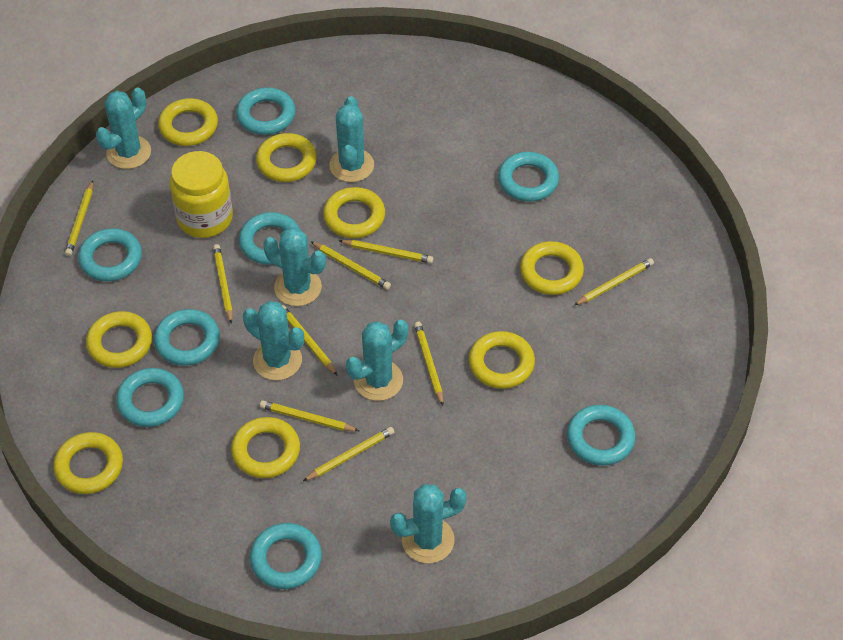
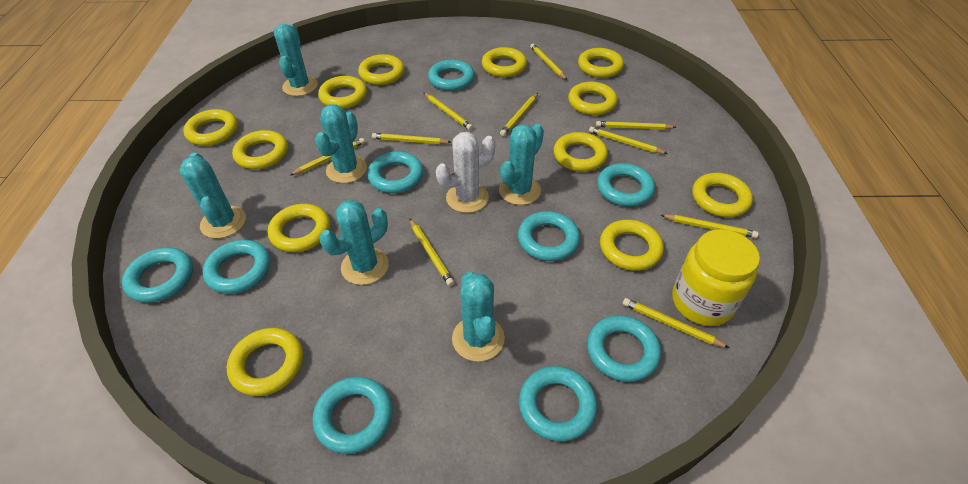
turquoise ring: [78,228,142,281] [116,368,184,427] [154,309,220,366] [236,88,296,135] [239,212,299,265] [250,523,322,589] [498,152,559,202] [567,405,636,466] = 8 -> [122,248,193,303] [203,240,270,294] [313,377,393,454] [367,151,423,193] [428,60,475,91] [518,211,580,261] [519,366,597,442] [587,315,661,382] [597,163,655,207] = 9
white cactus: none = 0 -> [436,132,496,213] = 1
yellow pencil: [65,180,93,256] [213,244,233,324] [260,400,359,431] [282,305,338,376] [303,427,394,481] [310,241,391,290] [338,240,434,263] [414,322,443,406] [574,258,654,305] = 9 -> [289,138,365,176] [372,133,451,144] [410,219,454,286] [424,93,473,130] [500,93,538,136] [530,44,567,80] [589,127,668,154] [596,121,676,130] [623,298,729,348] [661,215,758,238] = 10
yellow ring: [53,432,123,494] [86,311,152,368] [158,98,218,146] [231,417,300,478] [256,133,317,182] [323,187,385,238] [469,331,535,389] [520,241,584,295] = 8 -> [183,109,238,146] [227,328,303,396] [232,130,288,169] [268,204,330,252] [318,76,367,109] [358,54,404,85] [482,47,527,77] [553,132,608,172] [568,82,618,115] [578,48,624,78] [600,220,664,271] [692,173,753,217] = 12

